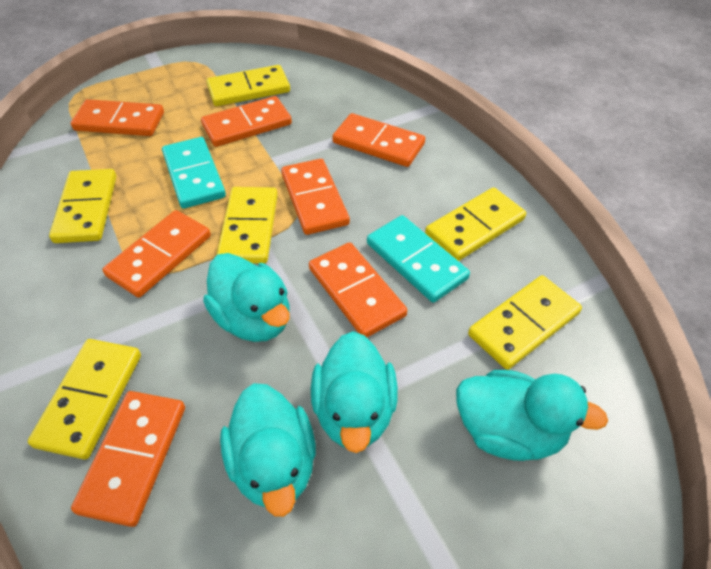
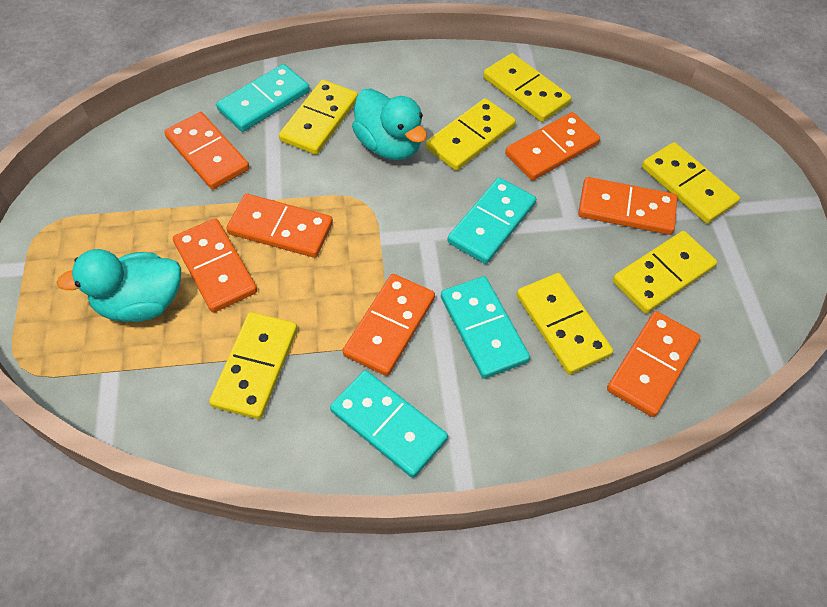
turquoise domino: [162,137,226,209] [367,215,470,303] = 2 -> [216,64,310,132] [330,370,448,478] [441,276,530,379] [447,178,536,264] = 4
turquoise duck: [203,253,290,342] [220,383,316,517] [311,331,398,453] [456,370,608,461] = 4 -> [57,249,181,322] [352,88,427,160] = 2
yellow domino: [28,339,141,460] [49,169,117,243] [206,65,290,106] [217,187,278,264] [425,187,526,261] [468,275,582,370] = 6 -> [209,312,298,419] [279,80,358,155] [426,98,516,171] [483,53,571,122] [517,273,613,375] [613,231,717,314] [642,142,740,224] = 7

